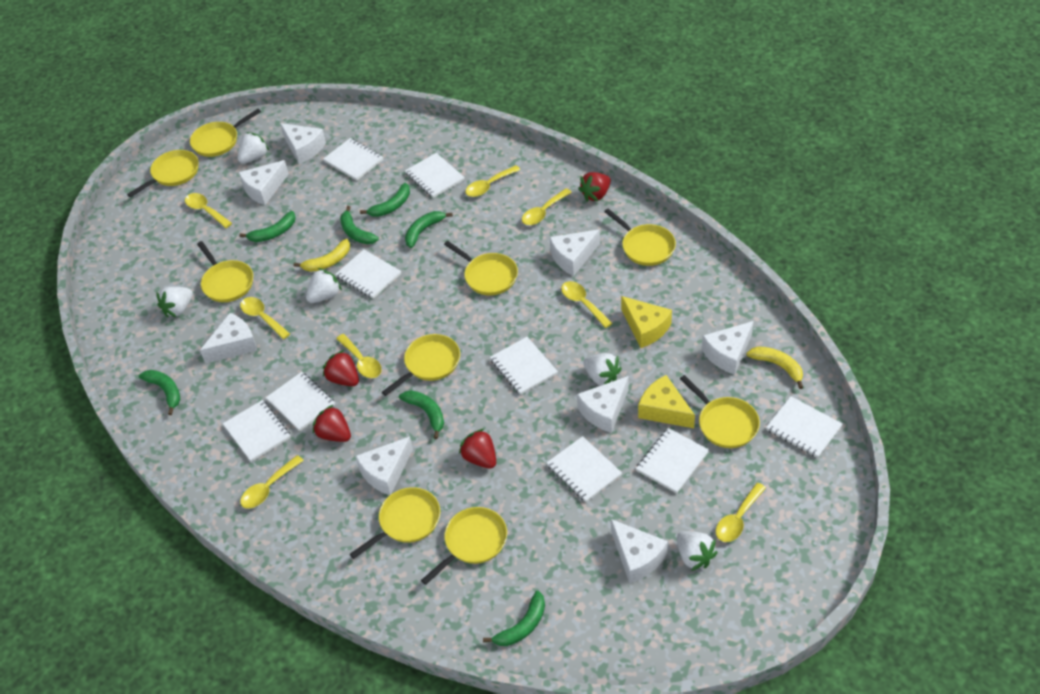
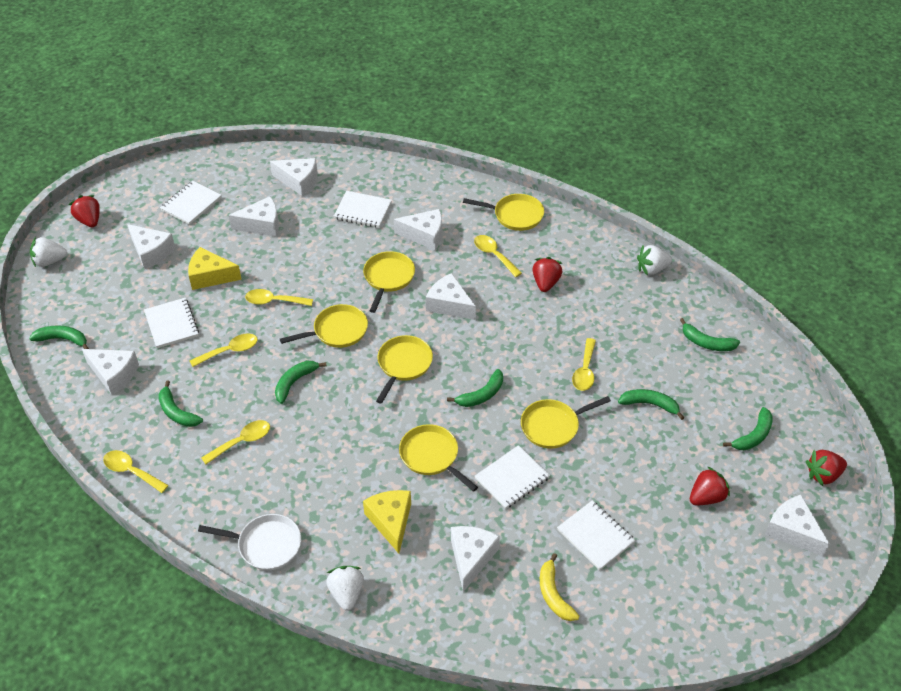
white notebook: [223,400,291,462] [266,372,335,431] [323,138,384,181] [335,249,401,299] [405,153,465,198] [490,337,558,395] [547,436,622,502] [636,428,709,493] [766,396,842,458] = 9 -> [144,298,199,348] [160,181,222,225] [334,191,392,228] [475,445,550,509] [557,501,635,570] = 5
white pan: none = 0 -> [198,514,301,570] = 1
white strawberry: [156,287,193,317] [238,132,269,163] [306,268,342,303] [584,353,622,386] [677,531,718,571] = 5 -> [30,237,67,267] [326,566,364,611] [637,245,672,276] = 3
yellow banana: [294,239,350,272] [746,346,803,389] = 2 -> [540,553,579,621] = 1
yellow pan: [127,150,199,197] [190,109,261,157] [197,241,253,302] [350,487,440,559] [382,334,460,396] [421,507,507,585] [444,241,518,295] [604,209,676,266] [680,375,760,448] = 9 -> [280,304,368,348] [363,251,415,313] [376,335,433,404] [399,424,478,492] [463,194,544,231] [521,396,611,448] = 6
yellow spoon: [185,193,232,228] [240,297,290,339] [240,455,304,509] [336,334,382,378] [465,165,520,197] [522,188,572,225] [561,281,613,328] [716,483,766,542] = 8 -> [103,450,169,493] [190,333,258,367] [201,420,270,464] [245,289,313,306] [474,235,522,277] [572,338,596,391] = 6

